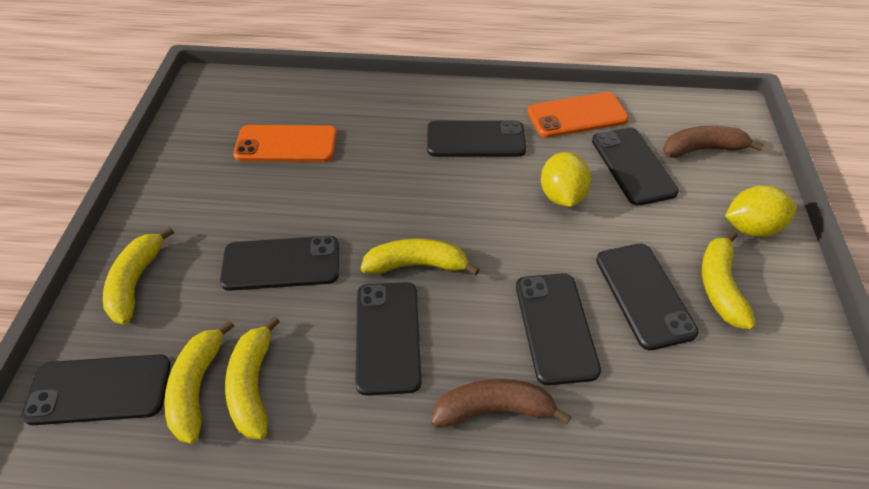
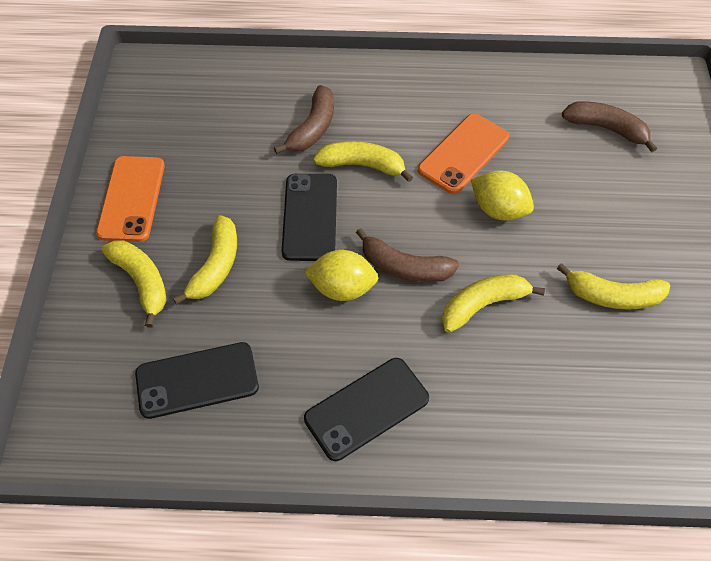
black phone: [22,354,171,425] [220,236,339,291] [355,282,421,396] [427,120,526,157] [516,273,601,386] [592,127,679,206] [596,244,699,350] = 7 -> [135,342,259,419] [282,174,337,261] [304,358,429,461] = 3
brown banana: [431,379,571,428] [663,126,764,158] = 2 -> [274,85,334,154] [356,228,459,282] [562,101,657,153] = 3

